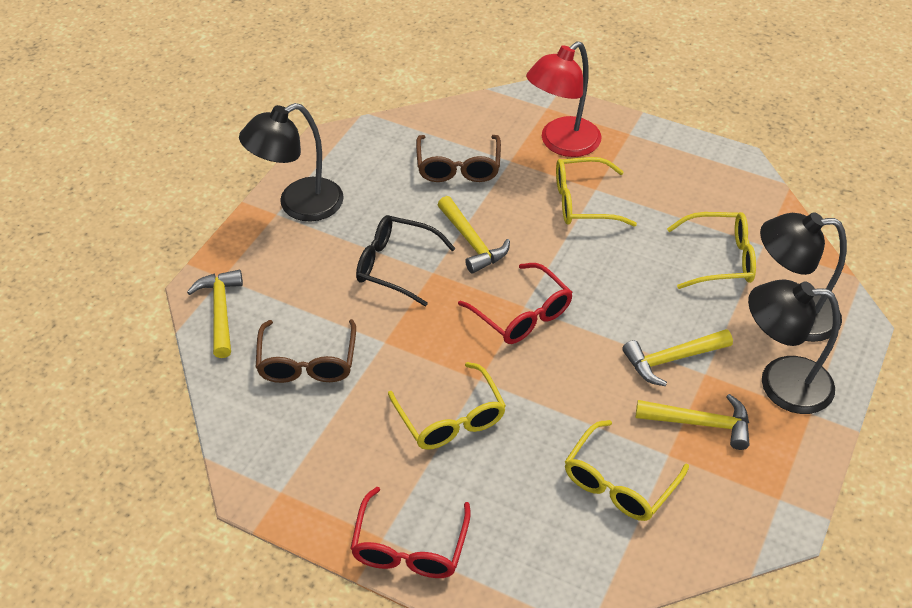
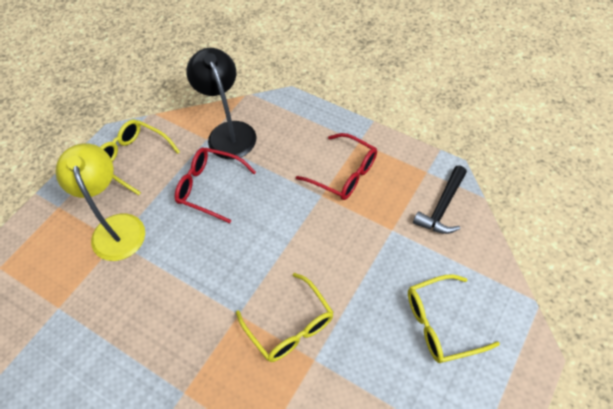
black glasses: [356,215,456,307] = 1 -> none = 0
black hammer: none = 0 -> [413,166,467,234] = 1
black lamp: [239,103,344,221] [748,279,840,414] [760,212,847,342] = 3 -> [186,48,256,159] = 1
brown glasses: [256,319,356,383] [416,135,501,182] = 2 -> none = 0
red lamp: [526,41,602,157] = 1 -> none = 0
yellow glasses: [388,362,506,450] [556,157,637,227] [565,420,689,521] [667,212,756,289] = 4 -> [100,120,180,195] [236,273,334,362] [408,275,500,363] = 3
yellow hammer: [187,270,243,358] [438,196,510,274] [622,329,733,386] [635,394,749,450] = 4 -> none = 0
yellow lamp: none = 0 -> [56,143,145,261] = 1

